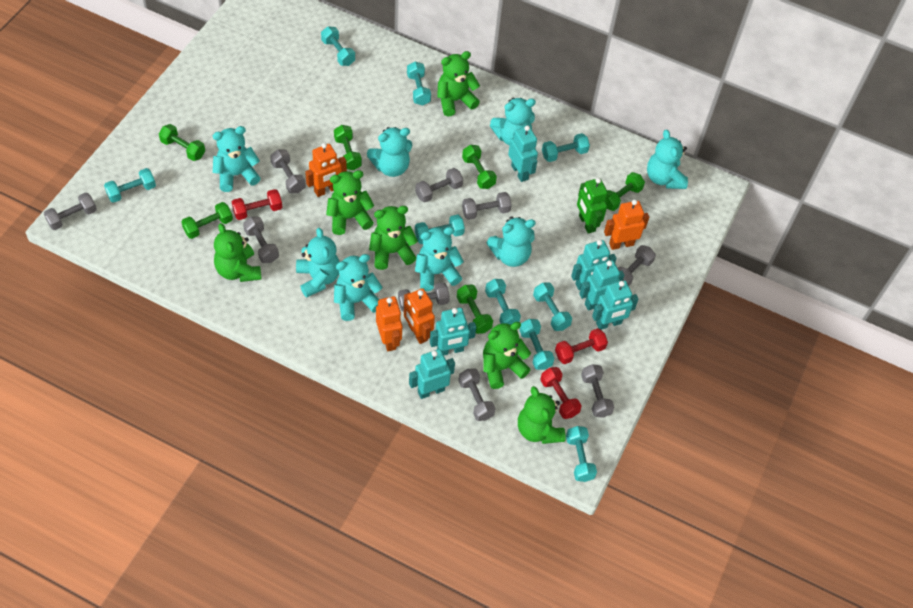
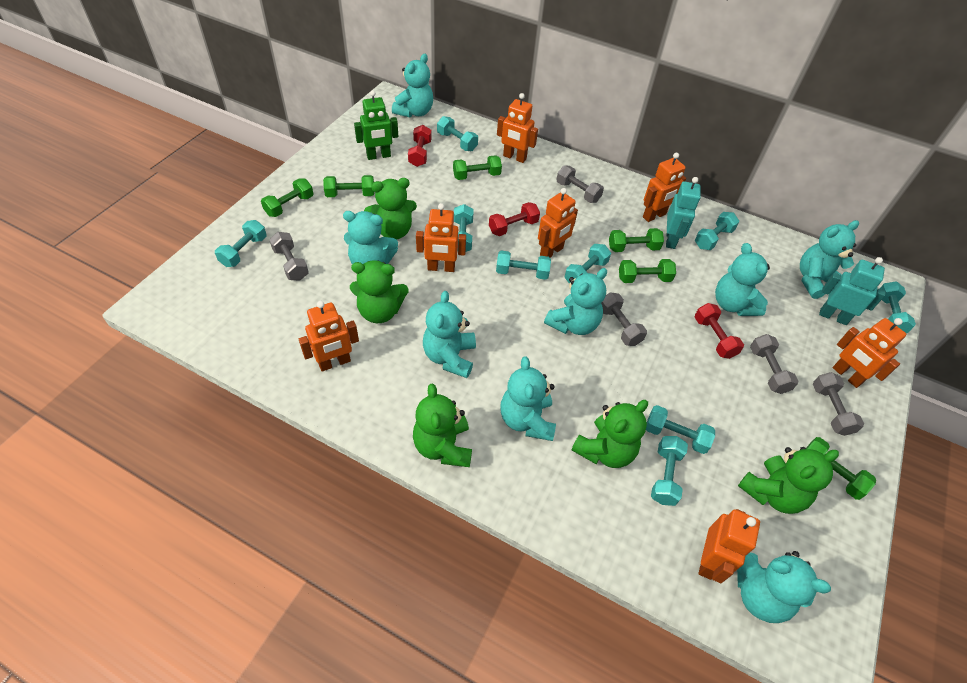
green teddy bear: [214,223,262,282] [326,170,374,235] [369,206,418,270] [437,51,480,116] [483,322,531,389] [518,386,566,444] = 6 -> [350,260,409,323] [364,178,417,239] [413,384,472,467] [571,400,648,468] [738,447,839,514] = 5
grey dumbbell: [44,192,97,230] [243,217,279,263] [270,150,306,193] [398,282,450,312] [415,168,463,202] [458,368,495,421] [462,192,512,220] [581,364,614,418] [618,245,656,286] = 9 -> [269,232,309,281] [556,165,604,203] [601,292,647,346] [750,334,799,394] [813,372,864,436] = 5
orange robot: [305,143,347,197] [376,296,402,351] [404,288,435,344] [604,199,649,250] = 4 -> [299,301,359,371] [416,203,466,272] [497,93,538,163] [538,188,578,257] [643,153,686,222] [698,509,760,583] [833,318,906,388] = 7
turquoise robot: [409,349,455,399] [430,308,476,355] [508,125,538,182] [571,240,617,290] [579,260,624,311] [592,281,639,330] = 6 -> [666,177,701,249] [819,257,886,325] = 2

